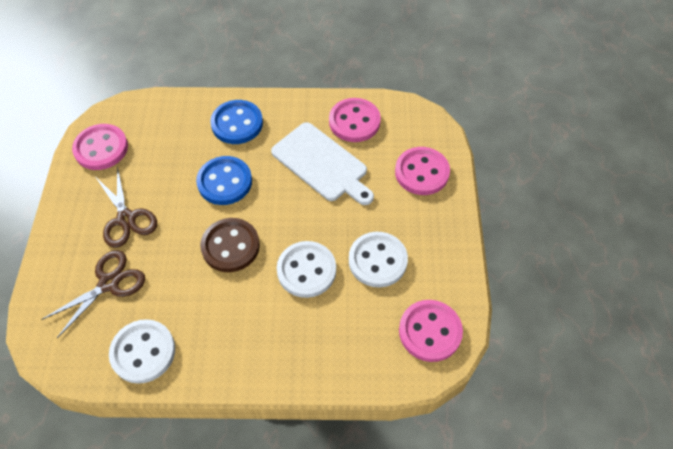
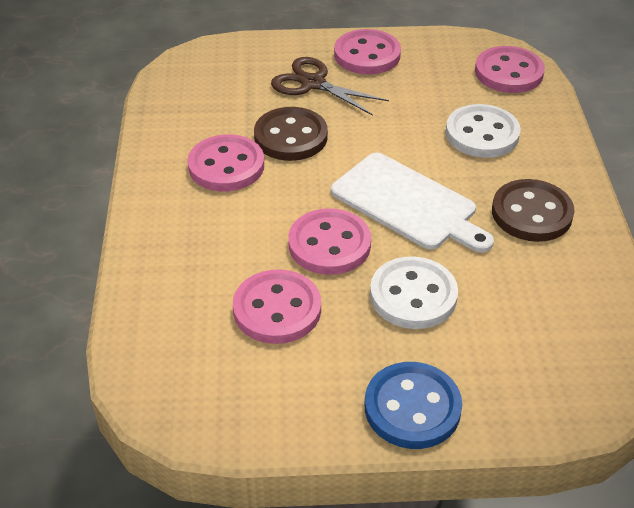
blue button: [196,156,252,205] [210,100,263,144] = 2 -> [364,362,462,449] = 1
brown button: [200,218,260,272] = 1 -> [254,107,328,161] [492,179,575,242] = 2
brown scissors: [41,250,145,338] [95,166,157,248] = 2 -> [271,57,389,116] = 1
pink button: [72,124,128,170] [329,98,381,142] [395,147,450,195] [399,300,463,362] = 4 -> [188,134,264,191] [233,269,321,344] [288,208,371,275] [334,29,401,75] [475,46,545,93] = 5
white button: [109,319,175,384] [277,241,336,298] [349,232,408,288] = 3 -> [370,256,458,329] [446,104,521,158] = 2

